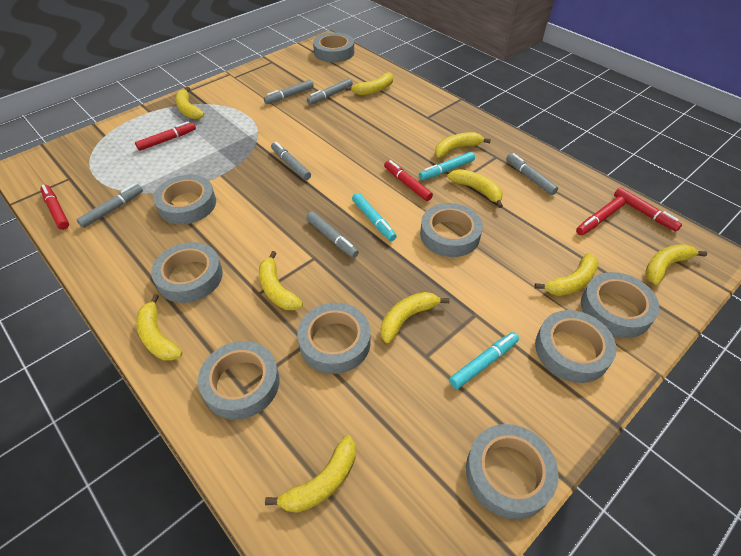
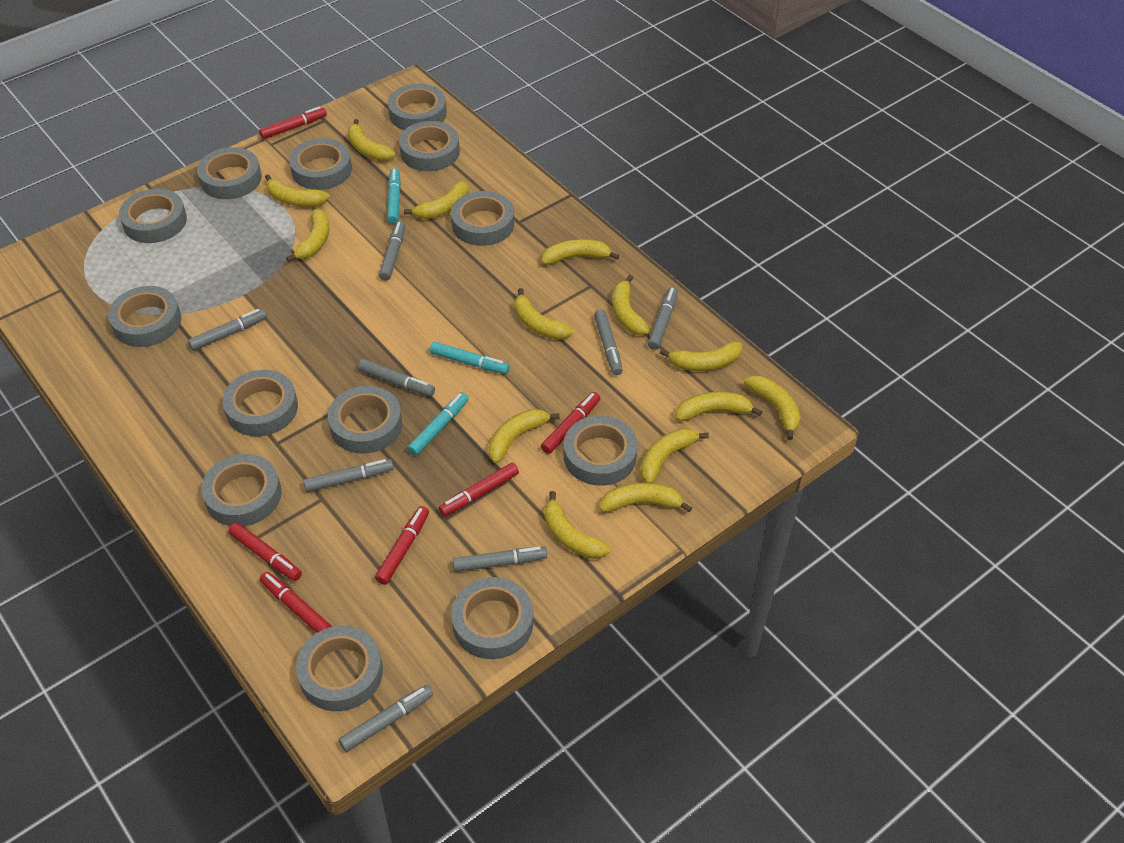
grey marker: [76,184,143,228] [264,80,314,104] [271,142,311,180] [306,211,359,258] [307,78,353,105] [506,153,558,195] = 6 -> [188,309,267,351] [303,459,394,492] [339,685,433,752] [358,359,435,396] [379,221,405,281] [453,547,547,572] [594,309,623,375] [648,287,678,350] = 8
grey tape: [151,242,223,303] [153,175,216,224] [198,341,280,420] [297,303,371,374] [313,32,354,63] [420,203,483,257] [466,424,559,520] [535,310,617,383] [581,272,659,338] = 9 -> [108,286,181,347] [119,188,187,243] [197,147,262,199] [201,454,282,526] [222,370,298,436] [289,138,352,190] [296,626,383,711] [328,386,402,454] [388,84,447,130] [399,121,460,171] [451,191,514,246] [451,577,533,659] [564,416,638,486] = 13
red marker: [40,185,69,230] [135,121,196,151] [384,160,433,201] [576,196,625,235] [614,187,682,231] = 5 -> [228,523,302,581] [259,106,327,139] [260,572,332,633] [375,506,429,585] [439,463,519,516] [541,392,600,454] = 6
yellow banana: [136,294,183,361] [175,87,204,119] [259,251,303,310] [265,435,356,513] [345,72,393,95] [381,292,450,343] [435,132,491,157] [447,169,503,208] [535,253,599,296] [645,244,707,285] = 10 -> [265,174,330,207] [286,209,330,262] [348,119,396,161] [404,180,468,219] [488,409,560,463] [514,288,573,340] [541,239,619,265] [544,491,610,559] [600,483,692,512] [612,275,650,335] [640,428,709,483] [660,342,742,371] [676,392,762,421] [744,375,801,440] = 14

